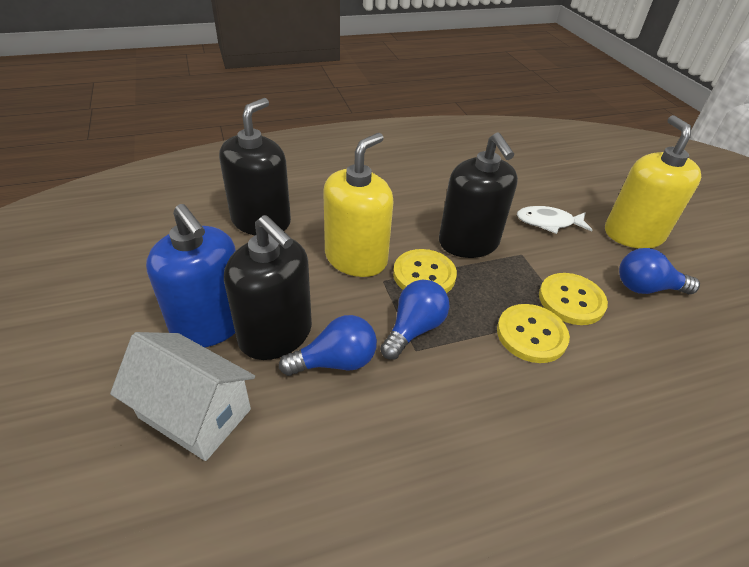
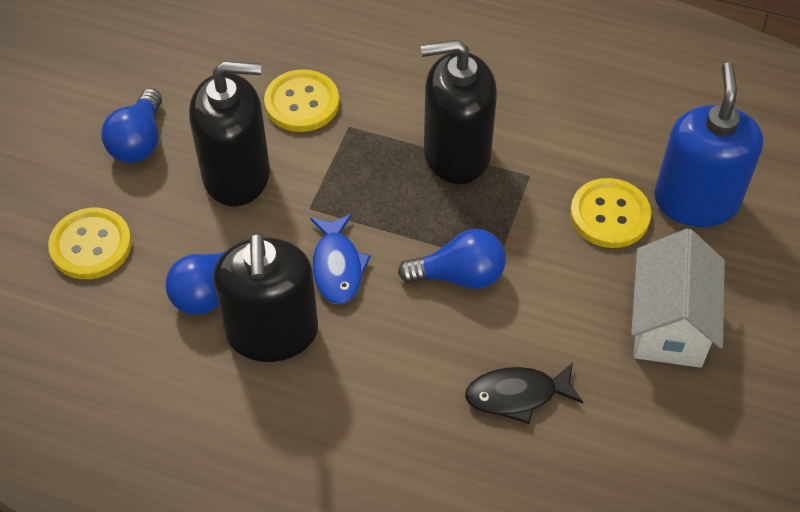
black fish: none = 0 -> [465,363,583,424] = 1
blue fish: none = 0 -> [310,214,371,304] = 1
white fish: [517,206,592,234] = 1 -> none = 0
yellow soap dispenser: [323,133,393,277] [605,115,701,248] = 2 -> none = 0

